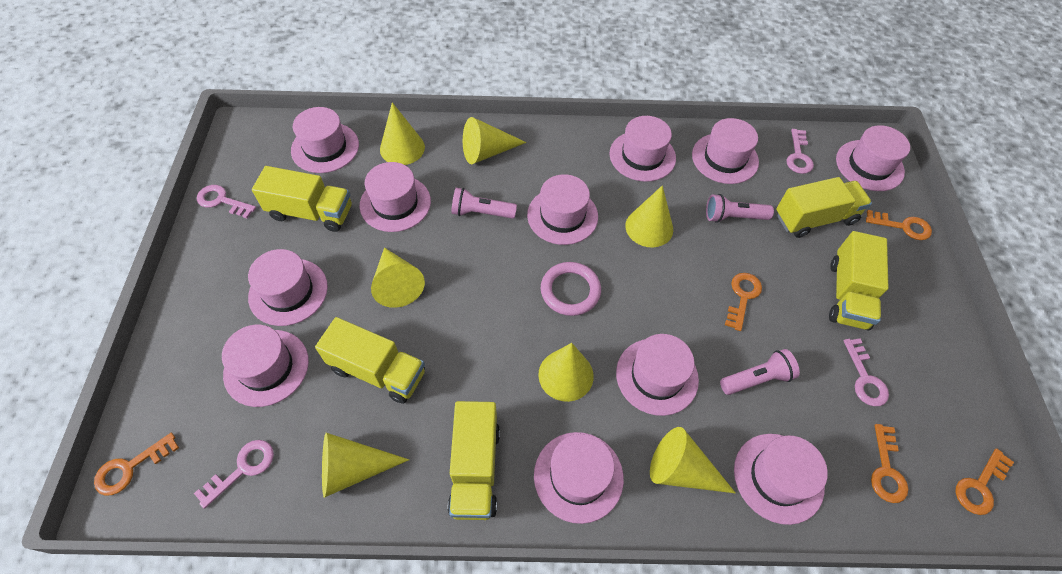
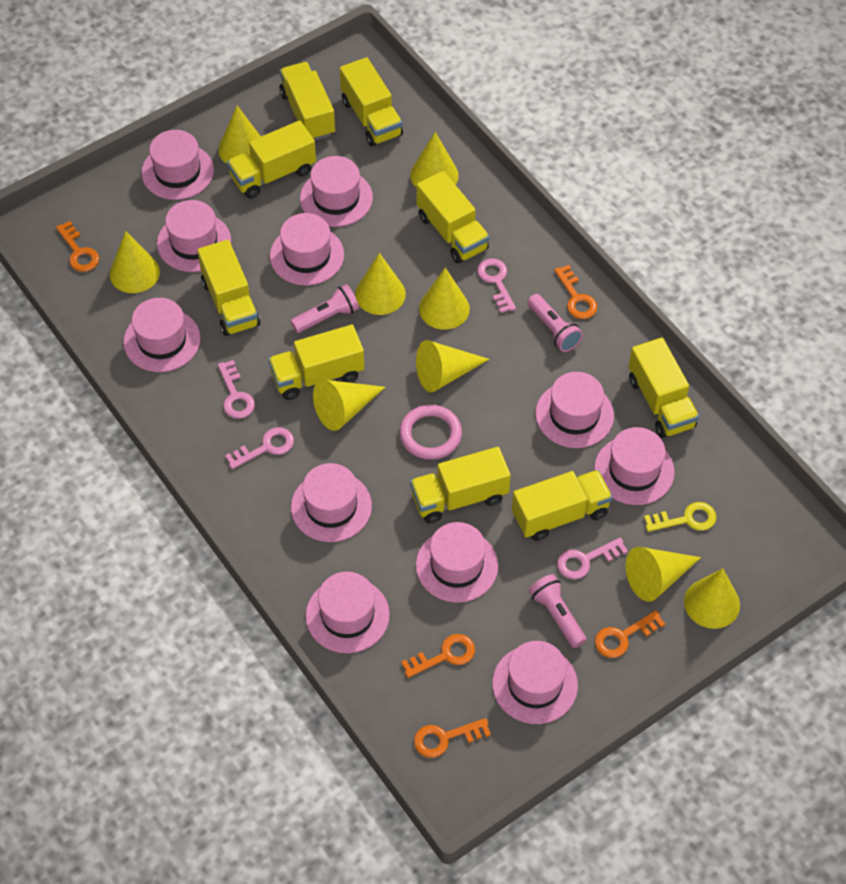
yellow cone: [322,433,409,498] [371,247,425,308] [380,102,425,165] [463,117,527,164] [538,343,594,402] [625,185,673,247] [650,427,736,493] = 7 -> [110,231,160,293] [218,106,261,164] [313,379,385,431] [355,253,406,315] [410,132,459,188] [416,340,489,392] [419,267,470,330] [626,547,701,602] [684,568,740,629] = 9
yellow key: none = 0 -> [644,502,717,532] = 1
yellow truck: [252,166,352,232] [315,317,425,404] [448,401,500,520] [776,177,872,238] [829,231,888,330] = 5 -> [197,240,260,336] [227,120,316,199] [268,325,364,400] [279,62,335,140] [340,57,403,147] [410,447,511,524] [417,171,490,264] [512,470,613,541] [629,338,699,438] = 9

